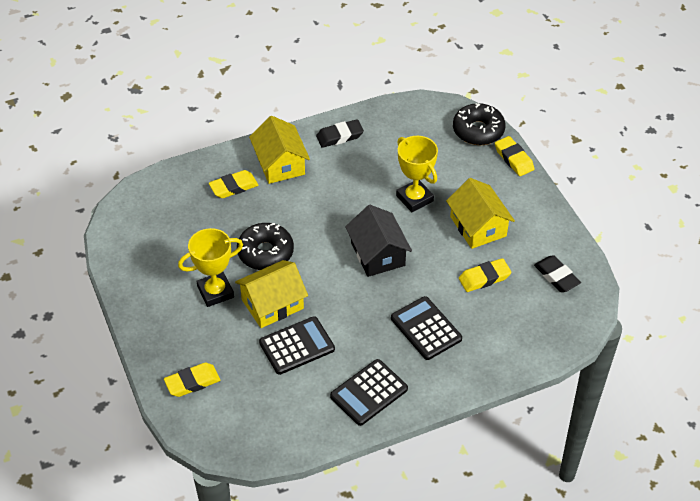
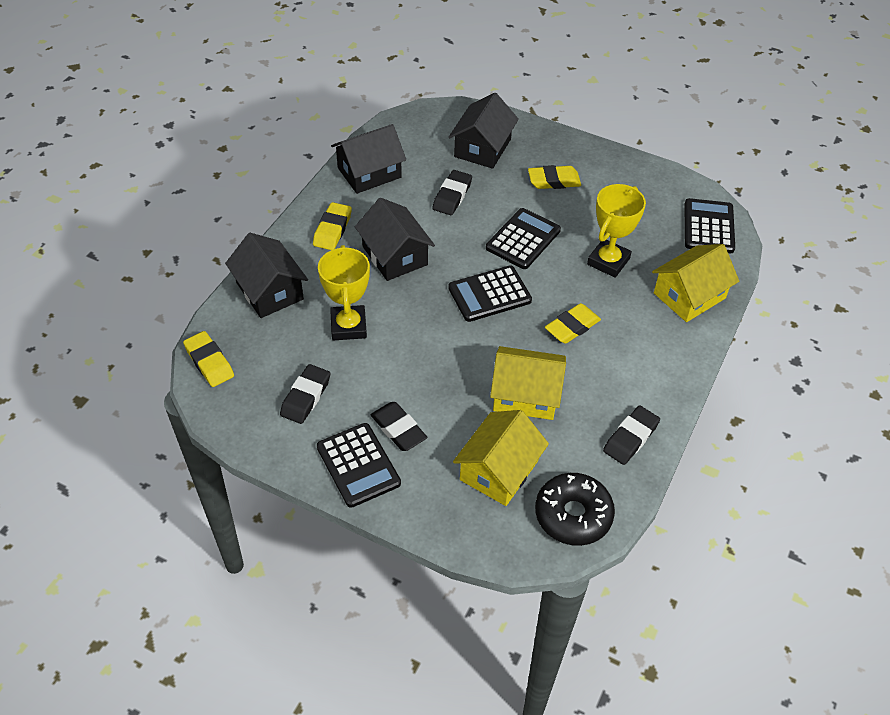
black calculator: [259,316,335,375] [330,359,408,426] [391,296,462,360] = 3 -> [317,423,401,508] [448,266,532,322] [486,208,561,269] [684,198,735,253] = 4
black donut: [237,223,294,270] [453,103,505,145] = 2 -> [535,473,615,546] = 1
black eraser: [316,119,364,148] [534,255,581,292] = 2 -> [280,364,330,424] [371,402,427,451] [432,170,472,215] [603,406,660,465] = 4
black house: [345,205,412,277] = 1 -> [225,233,308,318] [331,124,406,194] [355,198,435,281] [449,92,519,169] = 4

